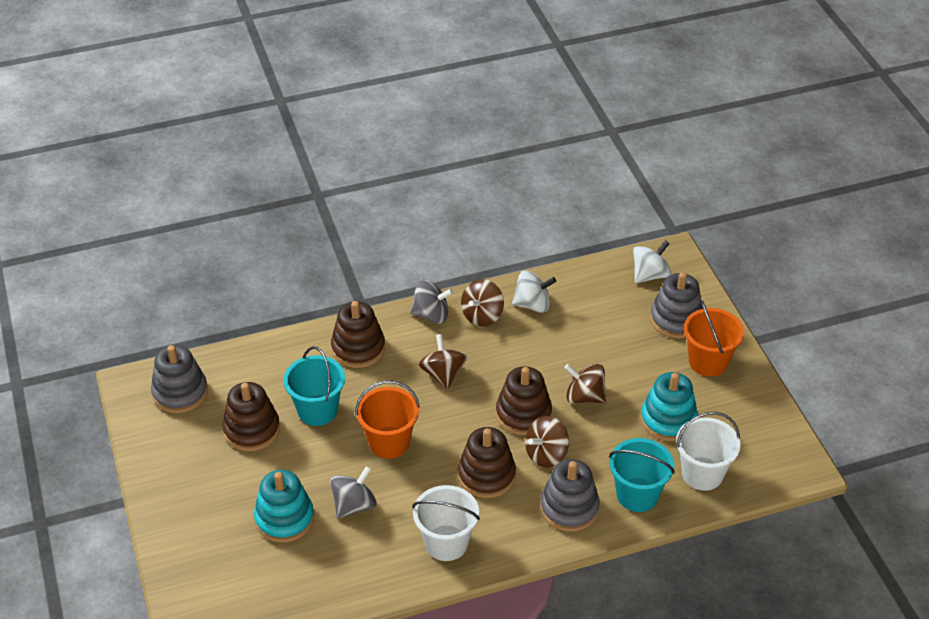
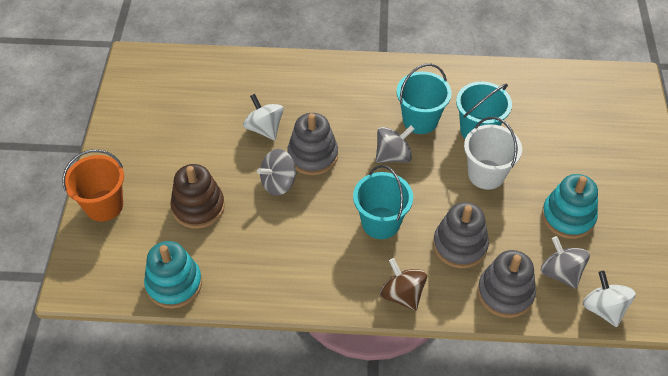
brown spinning top: [419,334,467,390] [461,279,504,327] [525,416,569,468] [564,364,606,404] = 4 -> [380,258,427,311] = 1
brown stacking toy: [222,382,280,451] [331,301,385,368] [458,427,516,498] [496,366,552,436] = 4 -> [170,164,225,229] = 1
grey spinning top: [330,466,377,519] [410,280,454,324] = 2 -> [257,149,297,196] [376,125,414,163] [541,236,590,289] = 3
orange bucket: [355,380,420,459] [684,301,744,377] = 2 -> [63,149,124,222] = 1
turquoise bucket: [283,346,345,426] [609,438,675,512] = 2 -> [353,165,413,239] [396,64,452,134] [456,82,512,139] = 3
white bucket: [412,485,480,561] [676,412,741,491] = 2 -> [464,117,522,190] = 1

